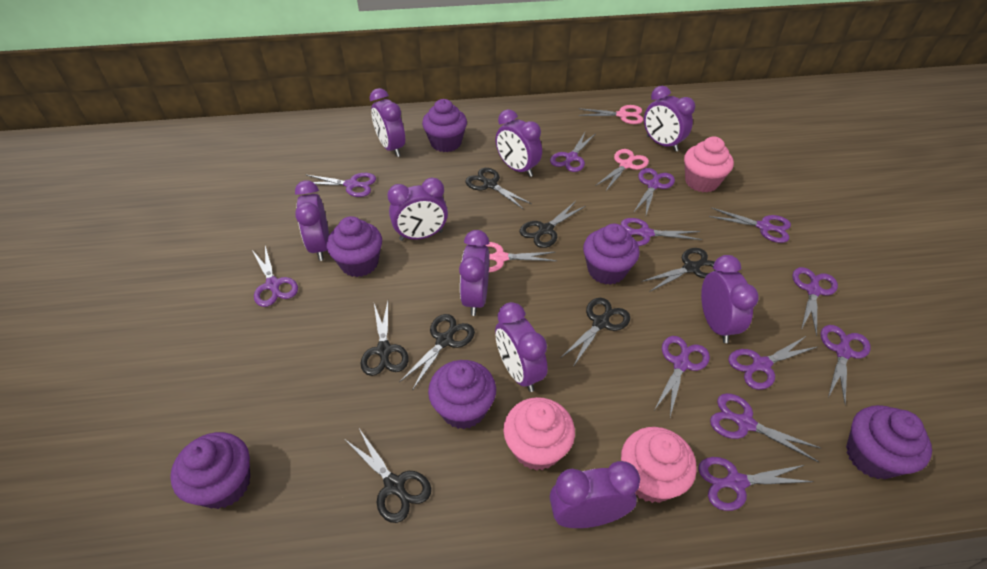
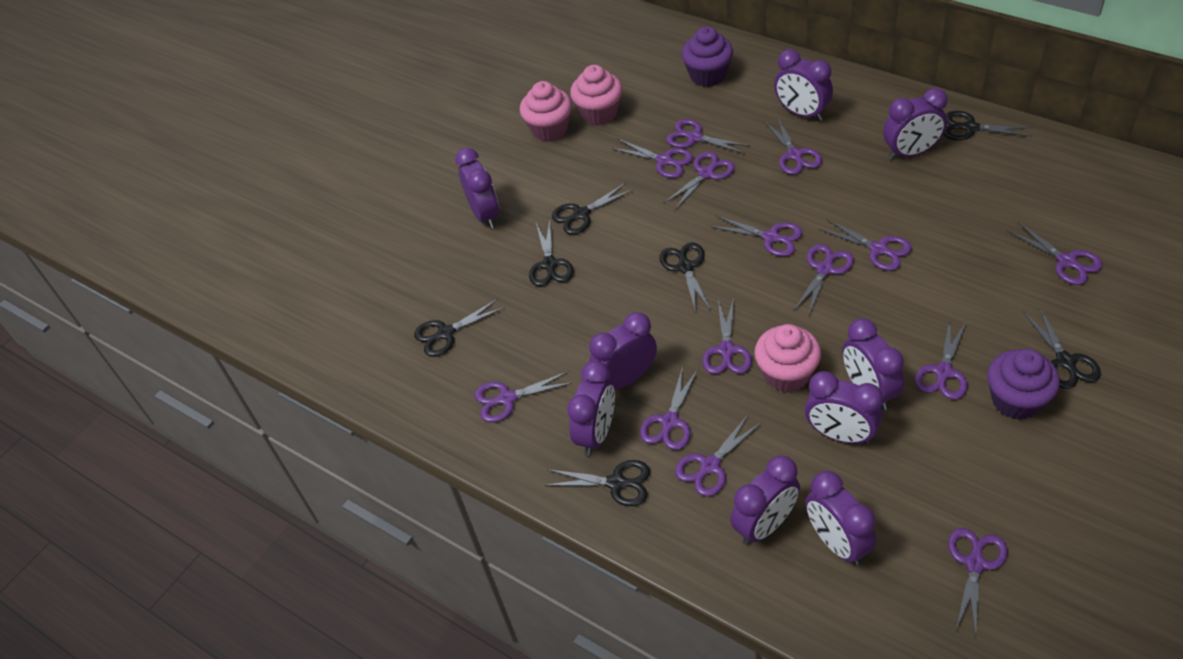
pink scissors: [486,242,557,272] [579,105,643,124] [597,149,649,191] = 3 -> none = 0
purple cupcake: [170,432,250,509] [326,216,382,277] [422,99,467,152] [428,360,496,429] [583,224,640,285] [846,405,932,479] = 6 -> [681,26,733,87] [987,349,1060,420] = 2
purple scissors: [252,246,298,307] [307,173,376,197] [550,132,595,172] [621,218,702,246] [634,168,675,215] [654,336,710,417] [698,457,814,511] [709,207,791,243] [710,393,820,462] [728,336,817,390] [792,267,838,336] [821,325,871,405] = 12 -> [474,371,573,423] [611,139,693,178] [640,366,698,450] [664,151,735,210] [666,119,751,154] [675,415,762,497] [702,297,752,374] [710,216,803,257] [764,117,822,175] [794,244,854,317] [819,219,912,271] [914,319,967,400] [948,528,1008,637] [1008,222,1103,285] = 14

